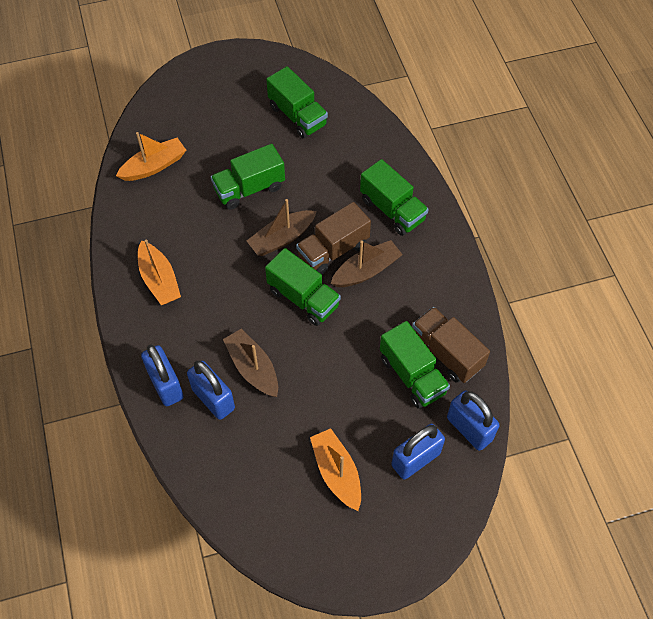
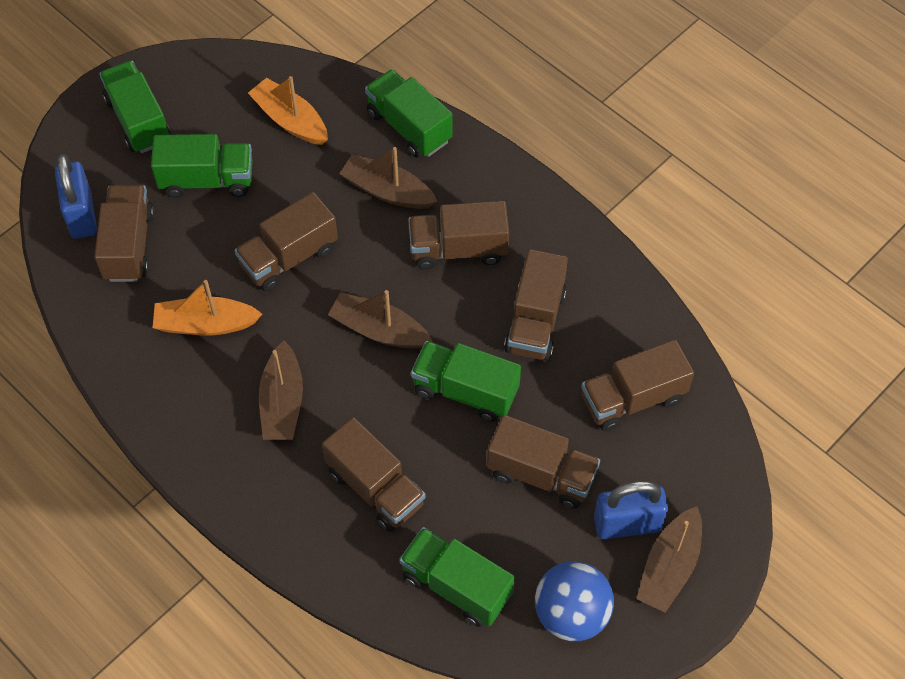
blue ball: none = 0 -> [535,561,614,641] = 1
blue padlock: [141,344,184,406] [187,361,235,420] [391,424,445,479] [447,391,499,451] = 4 -> [55,154,97,239] [594,481,668,539] = 2
brown boat: [223,328,278,397] [247,199,317,256] [331,240,403,287] = 3 -> [259,341,303,440] [328,290,433,349] [339,147,438,209] [637,506,702,613] = 4
brown truck: [296,202,371,274] [412,307,490,383] = 2 -> [94,185,154,282] [235,192,338,292] [322,417,426,532] [408,201,509,270] [487,415,600,509] [504,249,568,361] [581,340,694,431] = 7
orange boat: [116,132,186,181] [138,240,181,305] [310,428,361,511] = 3 -> [153,280,262,336] [248,76,328,145] = 2

